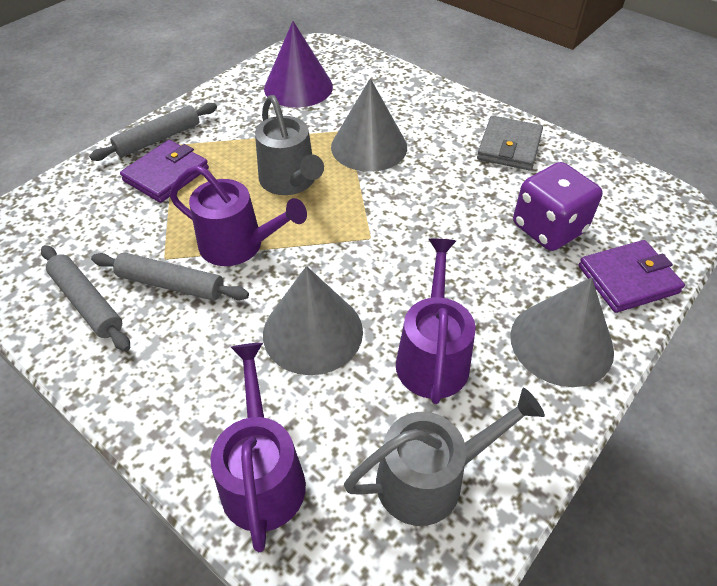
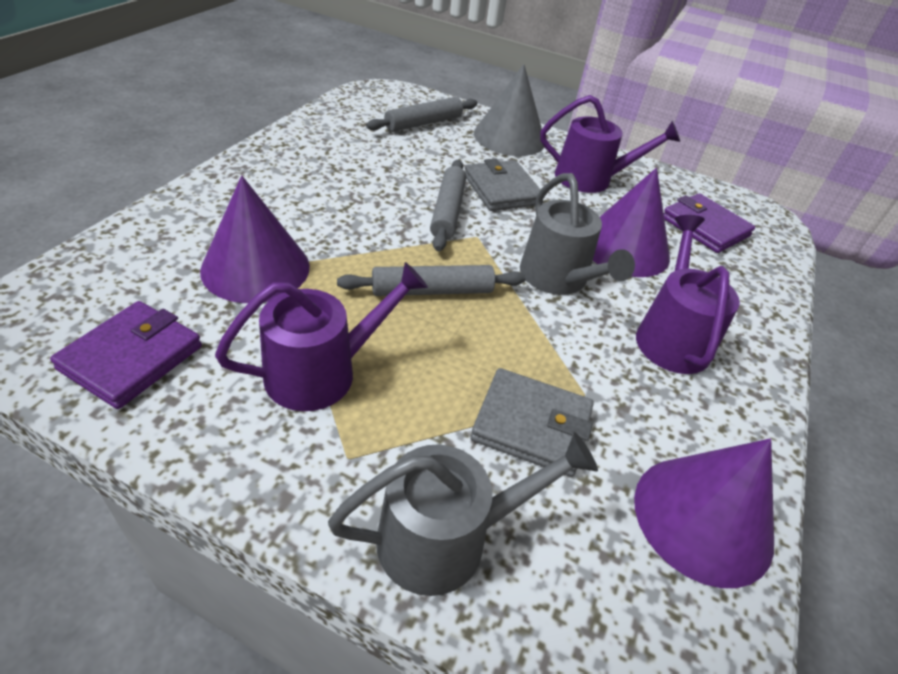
grey cone: [263,266,363,375] [331,78,407,172] [510,277,614,387] = 3 -> [474,64,544,156] = 1
grey wallet: [477,116,543,170] = 1 -> [465,159,544,211] [470,368,594,477] = 2
purple cone: [264,21,333,108] = 1 -> [200,176,310,303] [593,168,670,277] [634,439,774,588] = 3
purple dice: [513,162,603,251] = 1 -> none = 0

